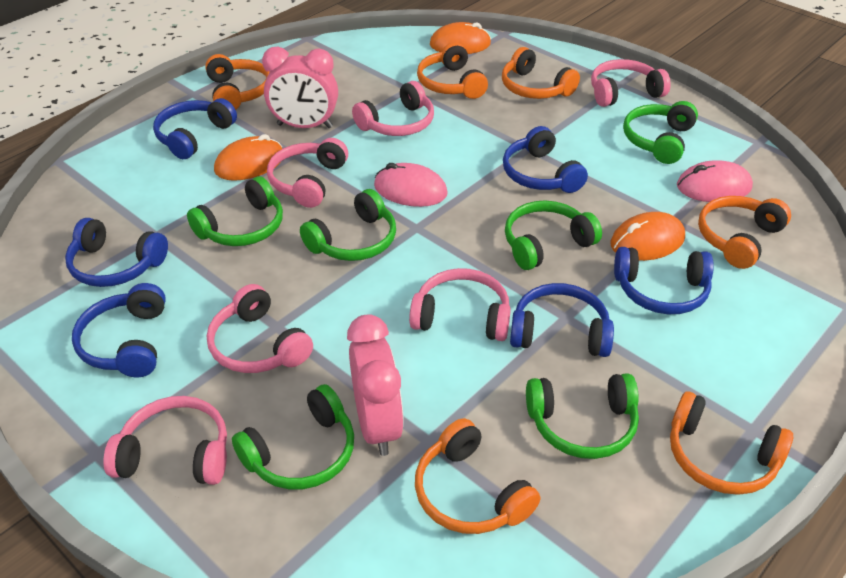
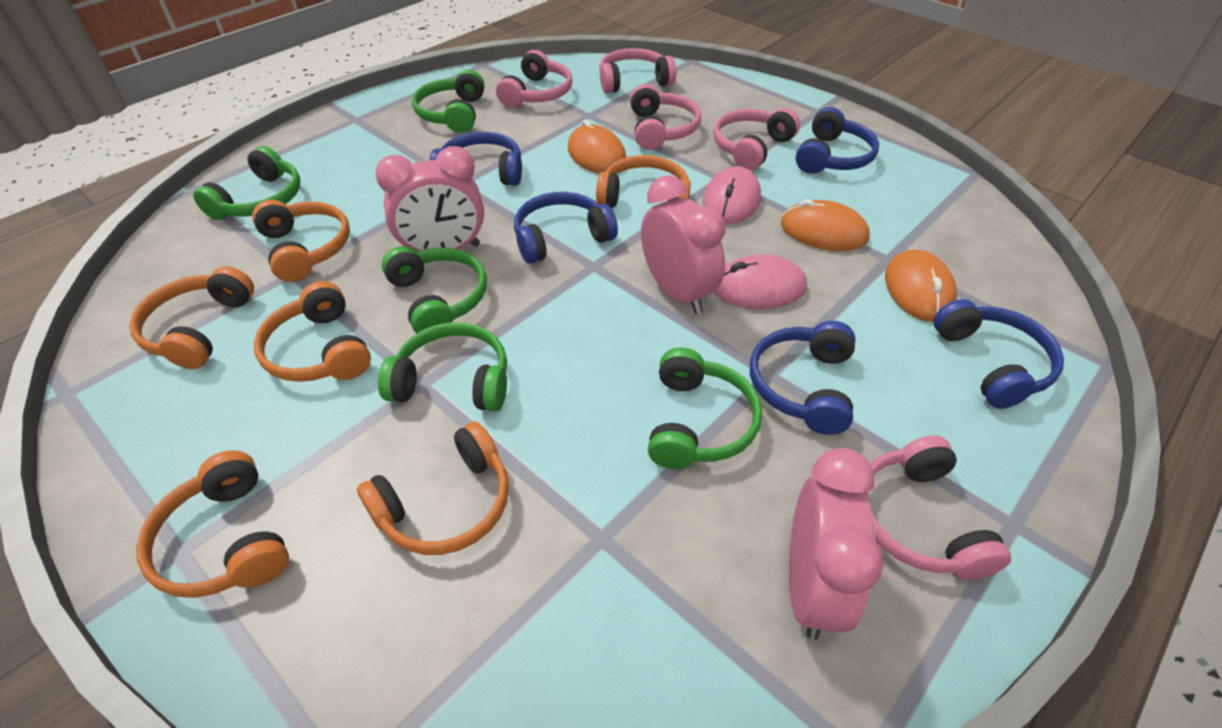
blue headphones: [65,218,168,287] [72,283,166,377] [153,98,237,159] [503,126,588,193] [510,283,614,357] [614,247,714,314] = 6 -> [429,132,522,186] [514,192,618,264] [750,321,855,435] [796,107,879,174] [934,299,1064,409] = 5
green headphones: [187,176,283,246] [232,384,354,489] [300,189,396,261] [505,201,602,270] [526,373,639,459] [623,101,698,164] = 6 -> [193,146,301,220] [378,322,507,412] [381,246,487,334] [412,70,485,133] [648,348,762,469] = 5
pink clock: [262,47,338,128] [347,314,404,456] = 2 -> [375,146,484,252] [641,175,726,314] [789,448,884,640] = 3
pink headphones: [104,396,227,485] [207,284,313,373] [267,138,348,208] [352,81,434,136] [409,268,511,341] [591,59,671,107] = 6 -> [496,50,572,108] [599,48,676,93] [630,84,701,150] [713,108,800,170] [867,435,1011,580] = 5

